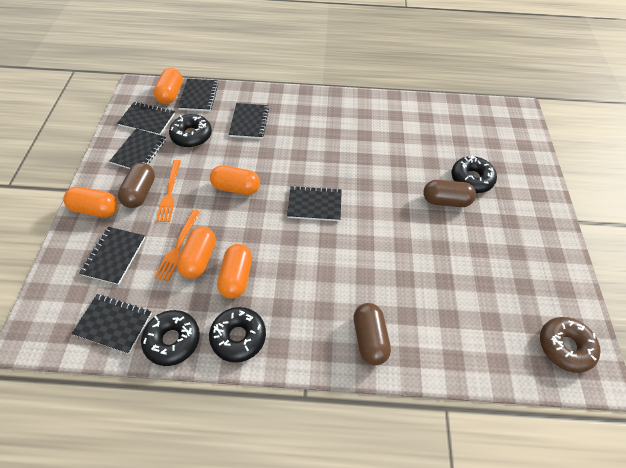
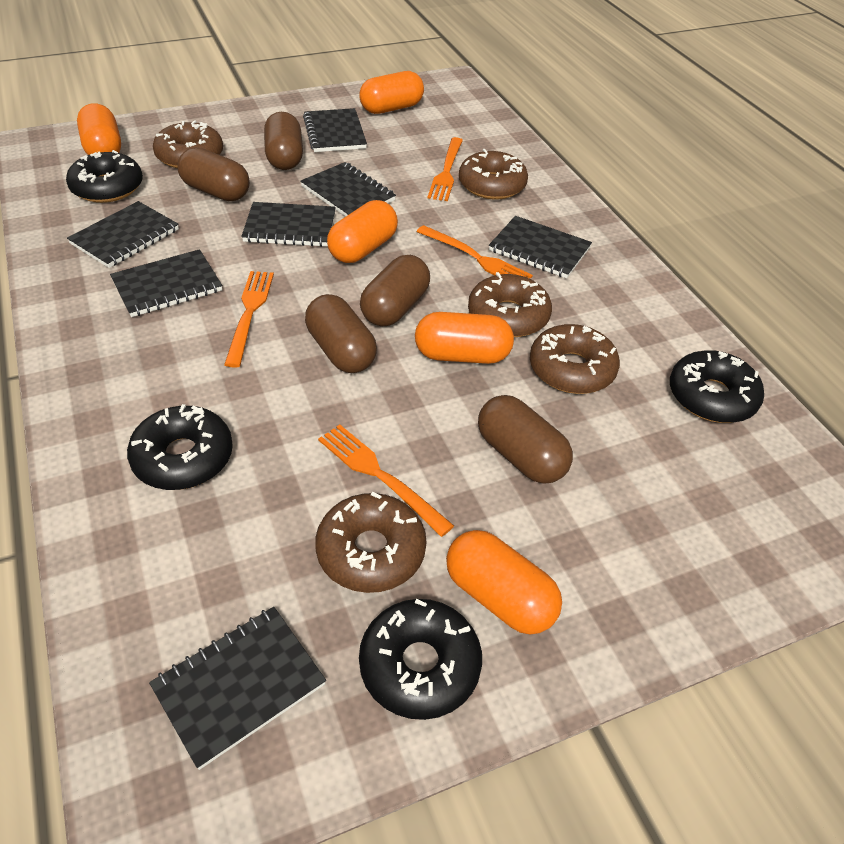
brown capsule: [118,163,155,208] [354,303,391,365] [423,180,476,207] = 3 -> [177,147,250,201] [264,112,303,170] [305,294,377,373] [360,255,430,326] [478,395,573,484] = 5
brown donut: [540,317,601,373] = 1 -> [153,120,223,168] [315,492,426,593] [459,149,528,199] [468,272,552,337] [530,324,620,394] = 5
orange fork: [154,209,200,281] [156,160,181,222] = 2 -> [224,271,274,368] [318,424,454,537] [416,225,533,279] [428,137,463,201] = 4

